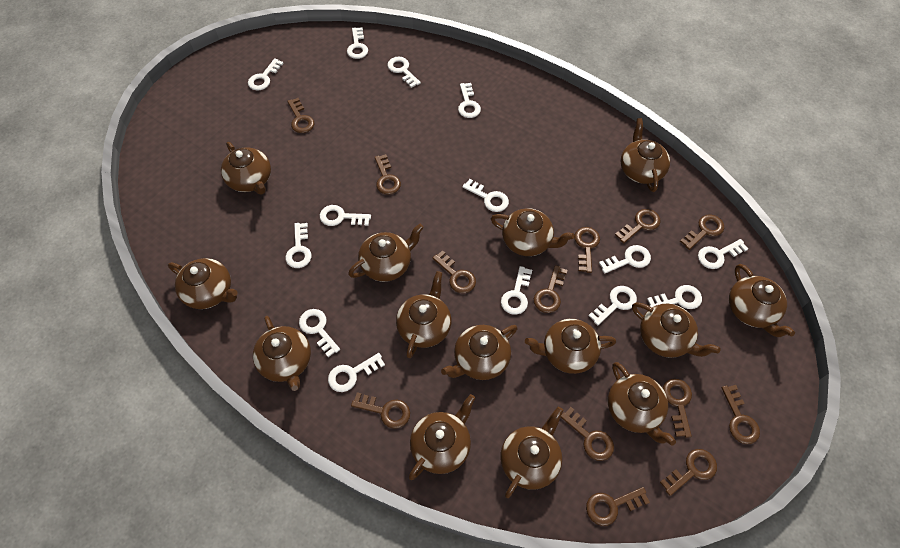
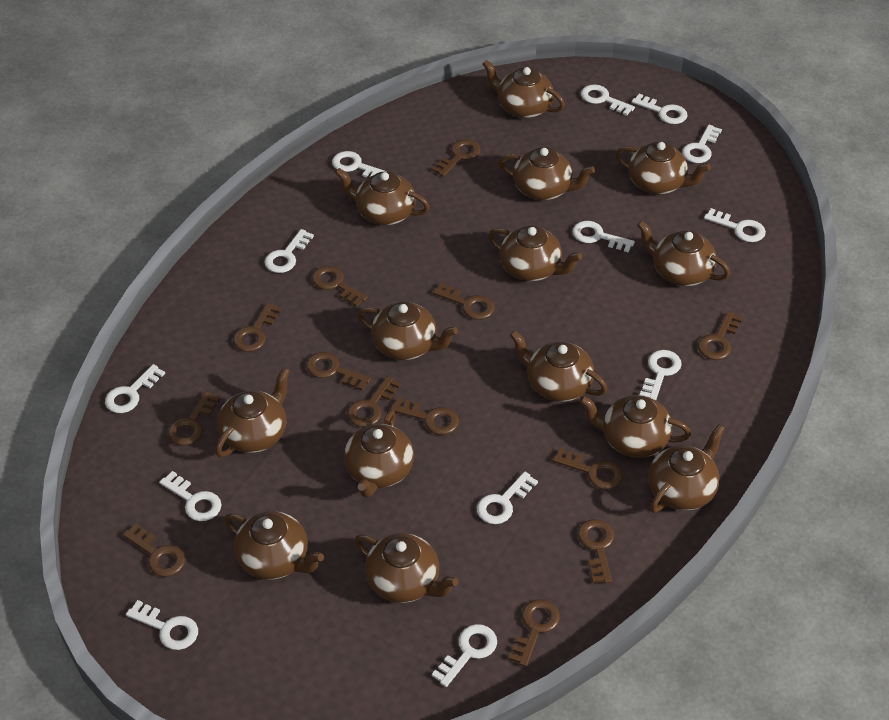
white key: [248,58,284,91] [285,223,312,268] [299,309,340,357] [320,205,371,226] [328,353,385,392] [347,27,368,59] [387,57,421,88] [458,83,481,118] [462,179,509,212] [501,266,532,315] [588,286,637,326] [599,245,651,274] [647,285,702,309] [698,239,748,269] = 14 -> [105,364,165,413] [126,600,198,650] [159,471,222,521] [265,229,314,273] [332,151,388,178] [432,624,497,687] [477,472,538,524] [572,221,635,253] [581,84,635,116] [632,94,688,124] [640,350,682,400] [682,125,722,163] [704,208,766,242] = 13

